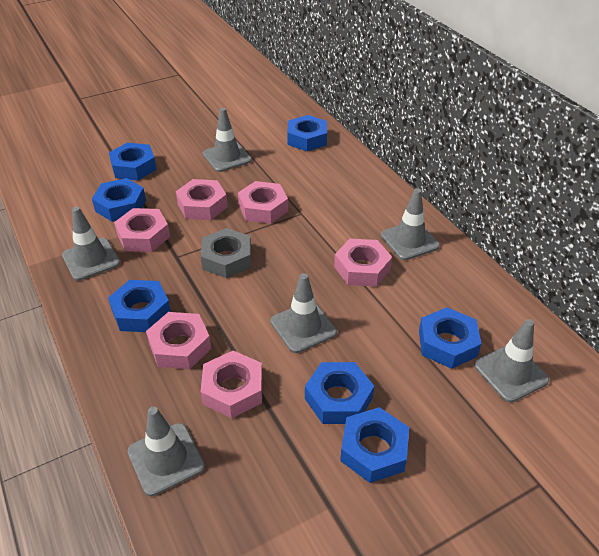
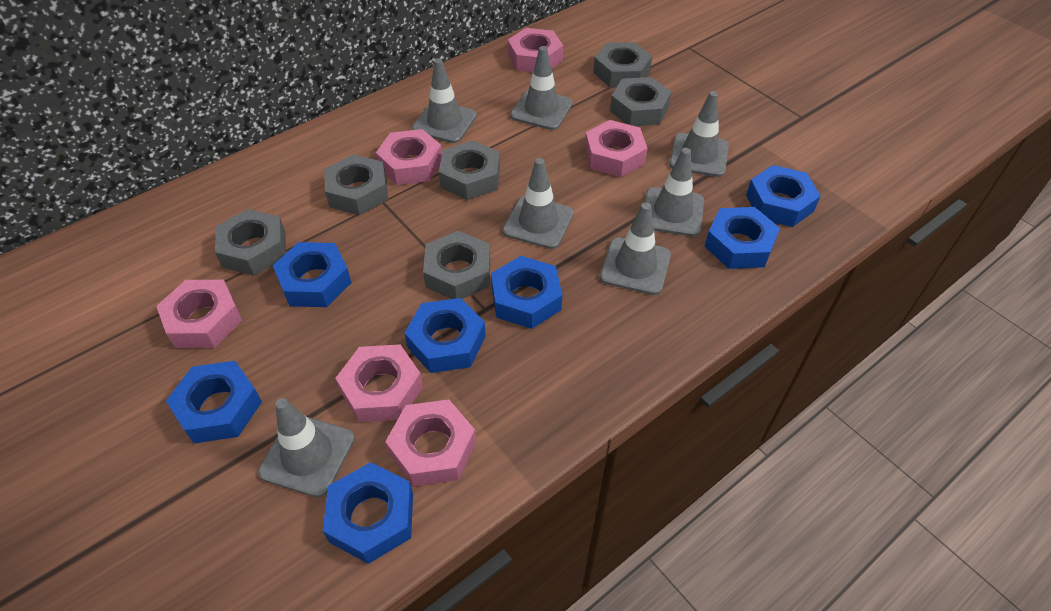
grey nut: [201,228,251,278] = 1 -> [215,209,286,276] [324,154,388,215] [423,231,490,299] [439,140,500,200] [593,42,652,87] [610,77,672,126] = 6
grey traffic cone: [62,207,120,281] [127,407,205,496] [203,108,252,172] [271,273,337,353] [381,188,440,260] [474,319,549,402] = 6 -> [258,398,355,498] [412,58,477,143] [503,158,574,249] [510,46,573,130] [600,202,671,295] [645,148,704,237] [669,91,729,177] = 7

